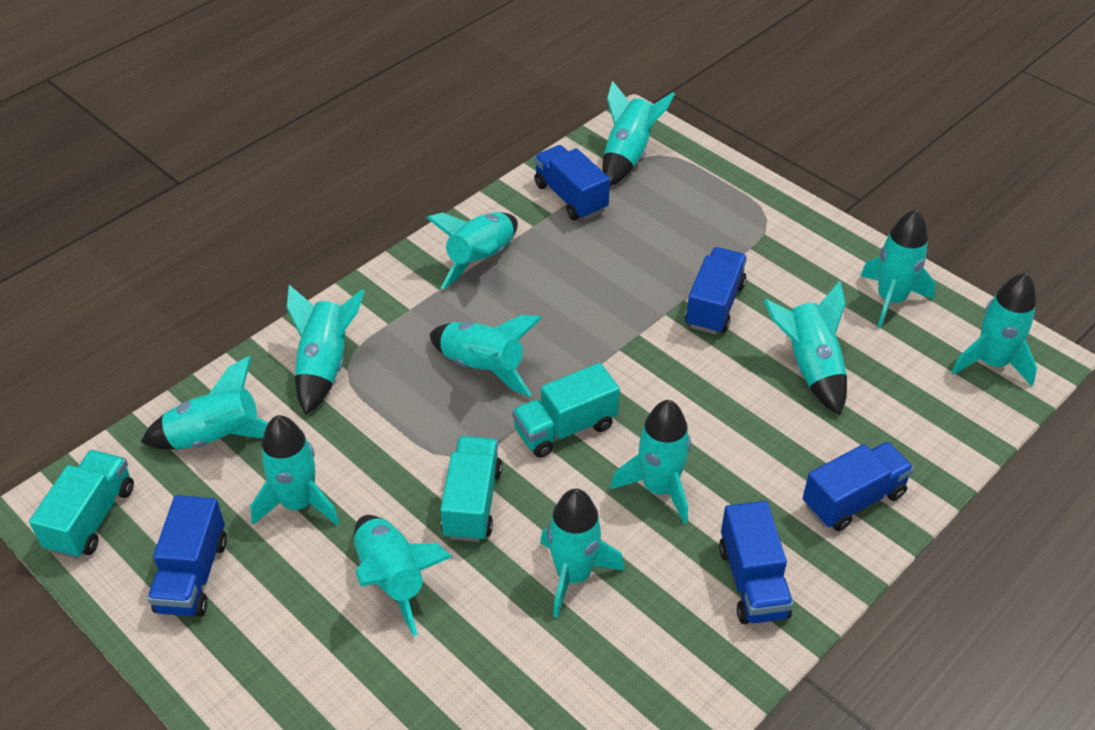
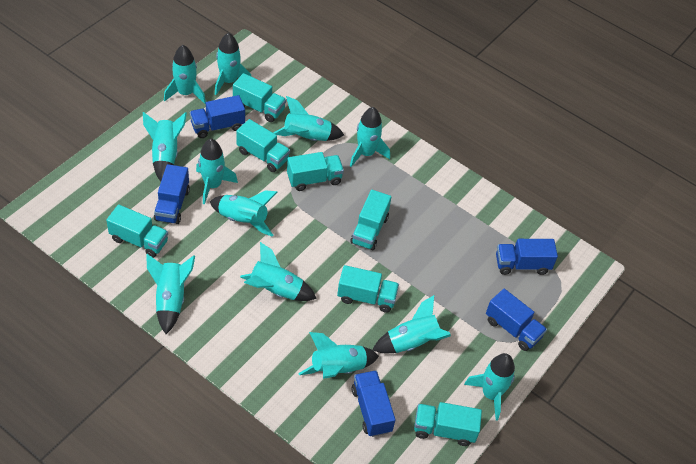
turquoise truck: [29,450,134,559] [440,436,502,542] [512,363,620,458] = 3 -> [106,204,168,258] [233,73,286,122] [236,119,290,172] [287,152,344,191] [337,265,399,313] [350,190,391,250] [414,402,482,446] = 7

